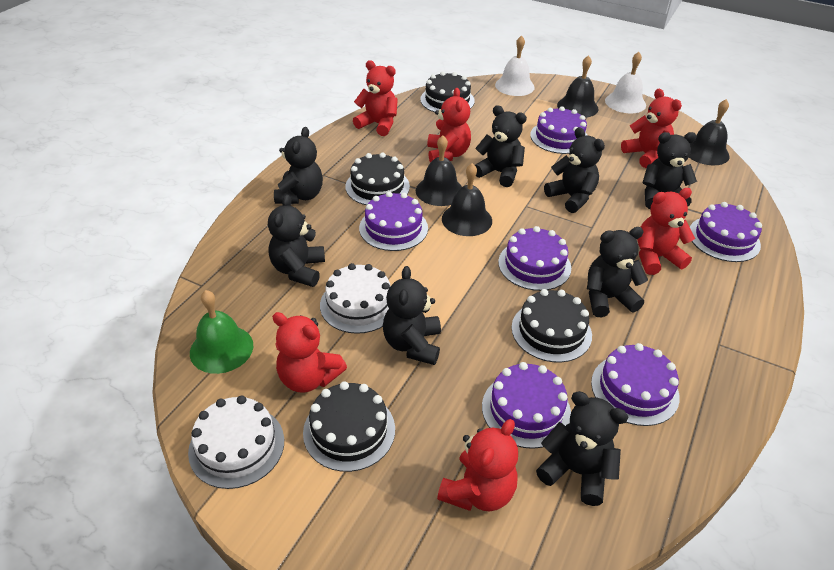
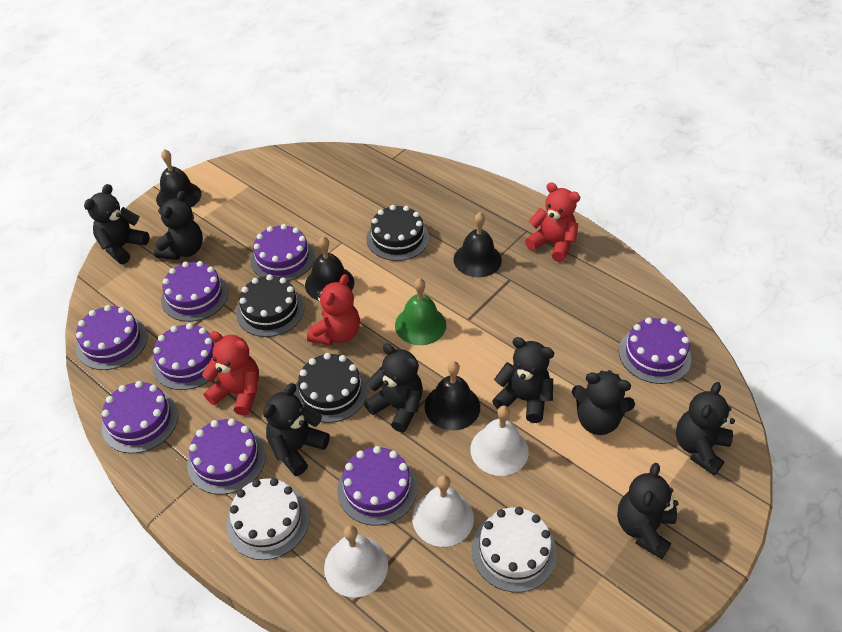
black cake: [303,381,395,472] [345,152,410,205] [420,71,475,112] [512,289,592,362] = 4 -> [236,274,304,337] [294,353,368,423] [366,205,429,261] = 3
purple cake: [359,191,428,251] [482,362,571,449] [498,226,571,291] [530,107,588,154] [591,343,680,426] [690,202,762,262] = 6 -> [76,305,147,370] [102,381,178,454] [152,323,216,390] [161,261,228,322] [187,419,266,495] [251,224,315,281] [337,446,417,526] [619,318,691,384] = 8
red teddy bear: [272,312,347,393] [353,60,398,136] [427,88,471,163] [437,419,518,511] [621,89,682,168] [637,188,695,275] = 6 -> [202,331,259,416] [307,274,360,345] [525,182,580,262] = 3
white bell: [495,35,535,96] [605,52,646,113] = 2 -> [324,525,388,598] [412,475,474,547] [470,406,529,476] = 3

